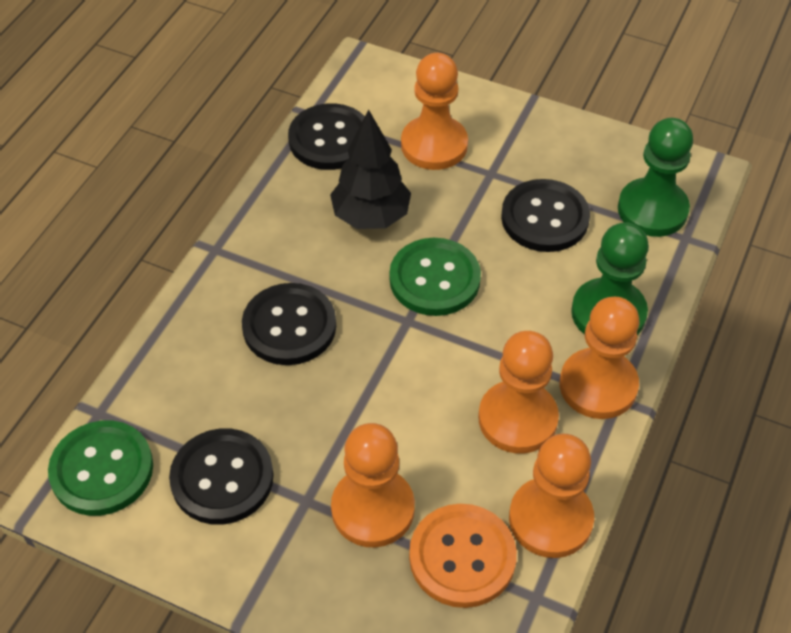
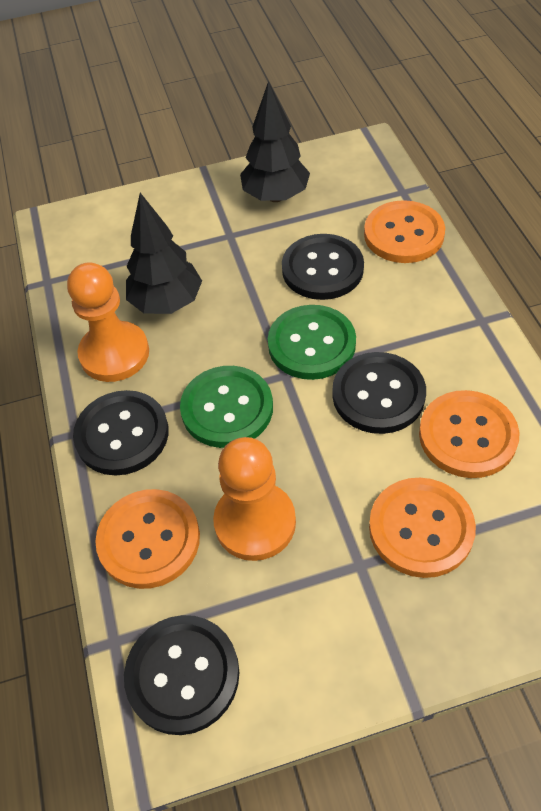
black tree: [330,109,411,229] = 1 -> [126,193,202,314] [240,81,310,202] = 2
green pawn: [571,222,649,335] [618,118,693,237] = 2 -> none = 0
orange button: [409,504,517,608] = 1 -> [95,489,200,589] [364,200,445,263] [369,478,476,578] [419,390,519,478] = 4
orange pawn: [331,423,415,547] [401,53,468,170] [478,331,559,454] [509,434,594,558] [560,297,639,419] = 5 -> [67,262,149,382] [213,437,296,561] = 2

